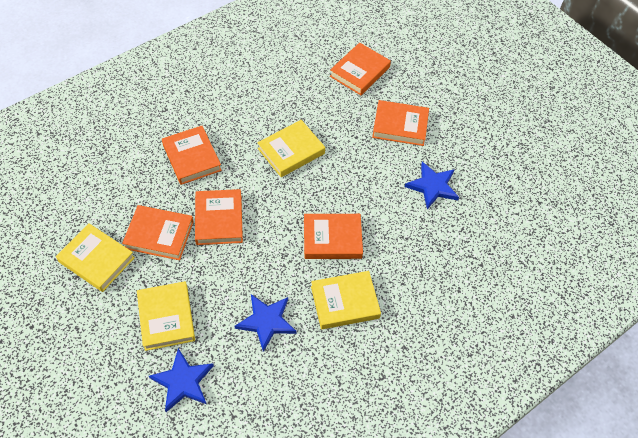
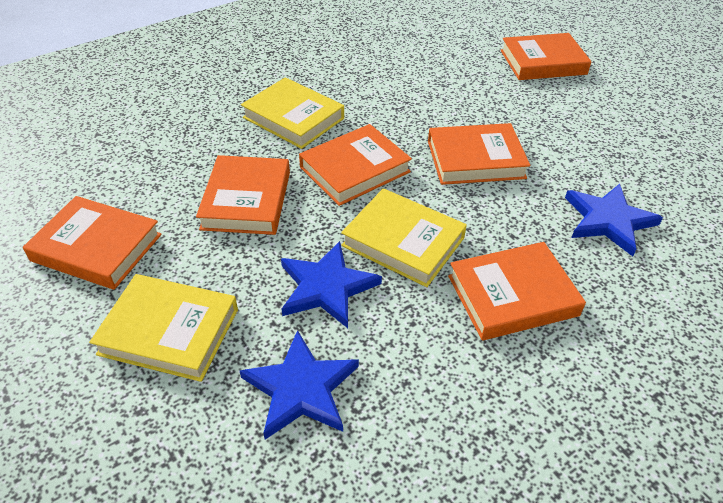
yellow book: [56,224,135,292] [137,281,195,351] [257,120,325,177] [311,271,381,329] = 4 -> [89,274,238,382] [241,77,344,149] [341,188,467,287] = 3

